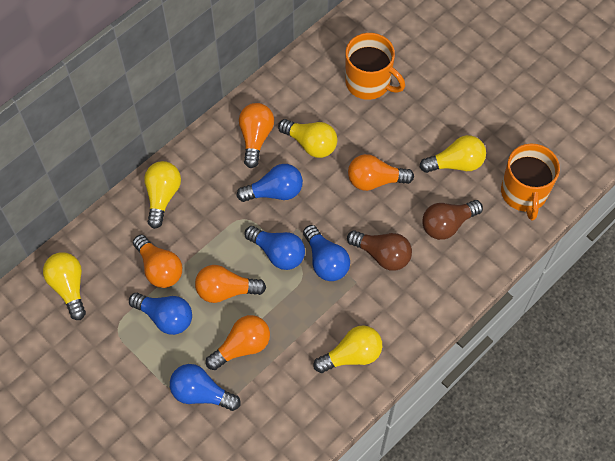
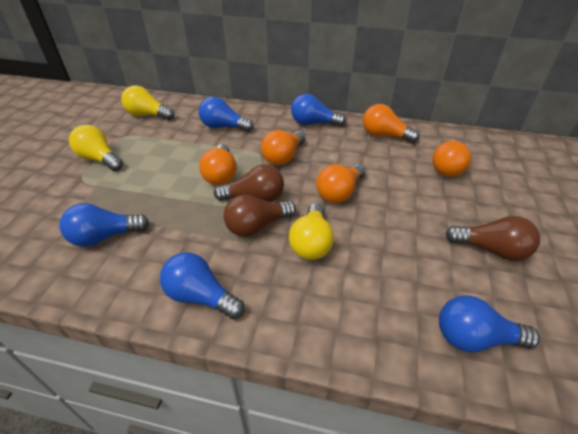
brown light bulb: [347,230,412,271] [422,200,483,240] = 2 -> [214,164,284,202] [224,194,296,237] [446,216,540,261] = 3
orange mug: [345,33,405,100] [501,144,560,221] = 2 -> none = 0
yellow light bulb: [43,252,86,320] [144,161,181,229] [278,119,337,158] [314,325,382,373] [420,135,486,173] = 5 -> [69,125,123,171] [121,85,174,120] [289,203,334,260] = 3

